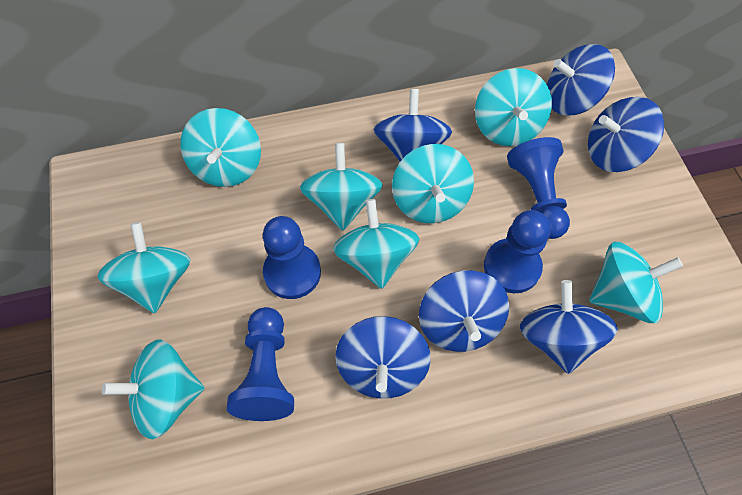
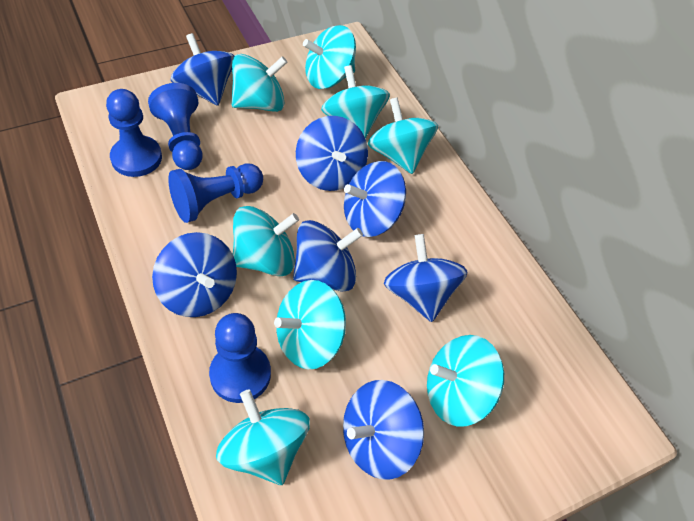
blue spinning top: [335,316,431,399] [373,89,452,161] [419,270,509,352] [520,280,618,374] [547,44,615,115] [588,97,664,172] = 6 -> [152,232,237,317] [171,33,234,106] [293,220,363,292] [296,116,368,191] [343,380,424,480] [344,161,406,237] [384,234,467,322] = 7

